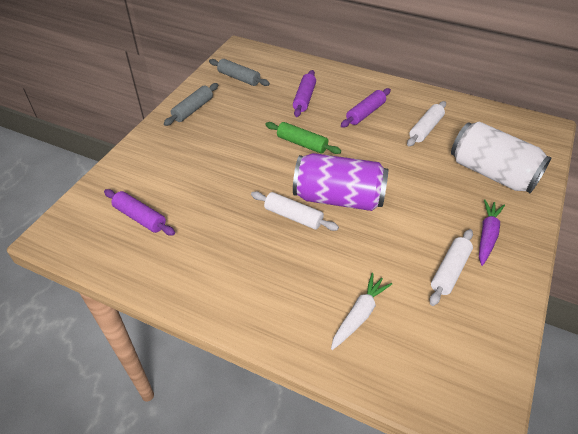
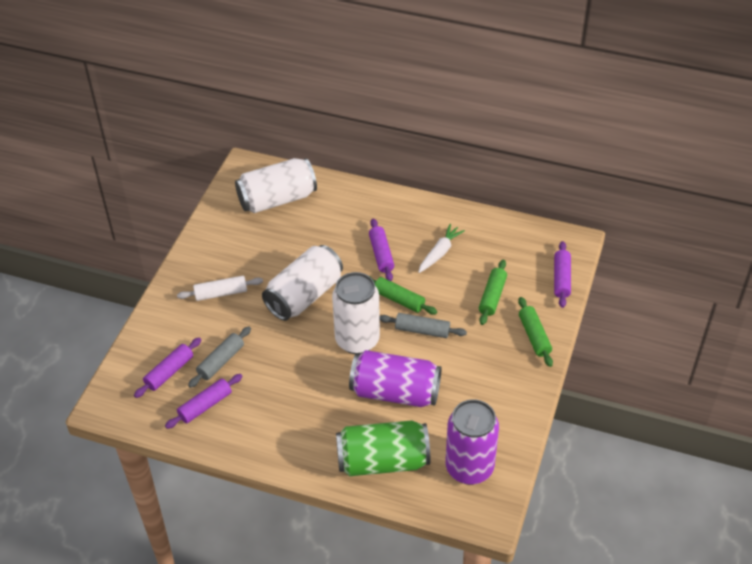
green can: none = 0 -> [336,420,431,476] = 1
green rolling pin: [265,122,341,154] = 1 -> [369,276,437,315] [479,260,507,325] [518,297,553,367] = 3
purple can: [293,153,389,211] = 1 -> [349,350,442,407] [445,399,499,485] = 2
purple carrot: [479,199,505,266] = 1 -> none = 0
purple rolling pin: [104,189,175,235] [293,70,316,117] [341,88,391,128] = 3 -> [134,337,202,398] [165,374,243,429] [369,219,394,281] [554,241,571,308] = 4
white can: [451,121,552,193] = 1 -> [235,158,317,213] [262,245,343,321] [332,272,380,354] = 3
white rolling pin: [251,191,339,231] [407,101,446,146] [429,229,473,306] = 3 -> [177,276,263,301] = 1

